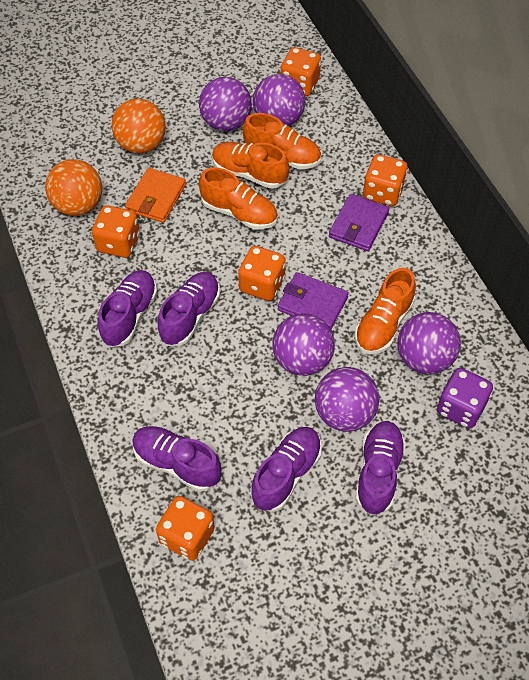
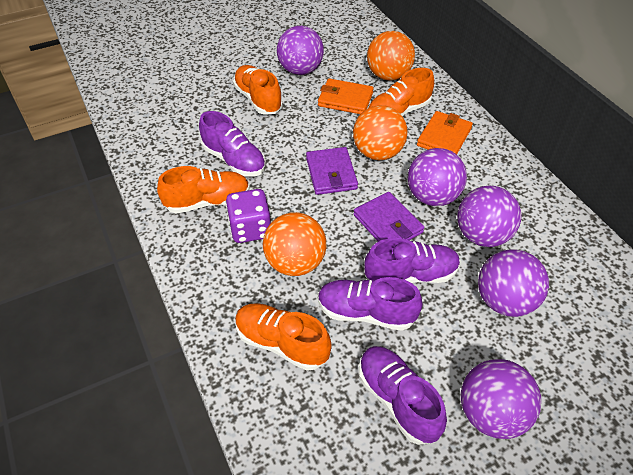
orange ball: [45,159,102,216] [111,99,166,153] = 2 -> [263,212,327,276] [353,105,408,160] [367,31,415,81] = 3
orange dice: [92,205,140,258] [156,496,215,561] [238,246,286,301] [280,47,321,96] [363,154,408,206] = 5 -> none = 0
orange wallet: [125,168,186,223] = 1 -> [318,78,374,114] [417,111,473,154] = 2
purple shoe: [98,270,157,347] [132,426,222,492] [157,272,220,346] [251,427,322,512] [356,421,406,515] = 5 -> [199,111,266,177] [318,277,423,331] [359,346,447,445] [365,238,460,283] = 4

